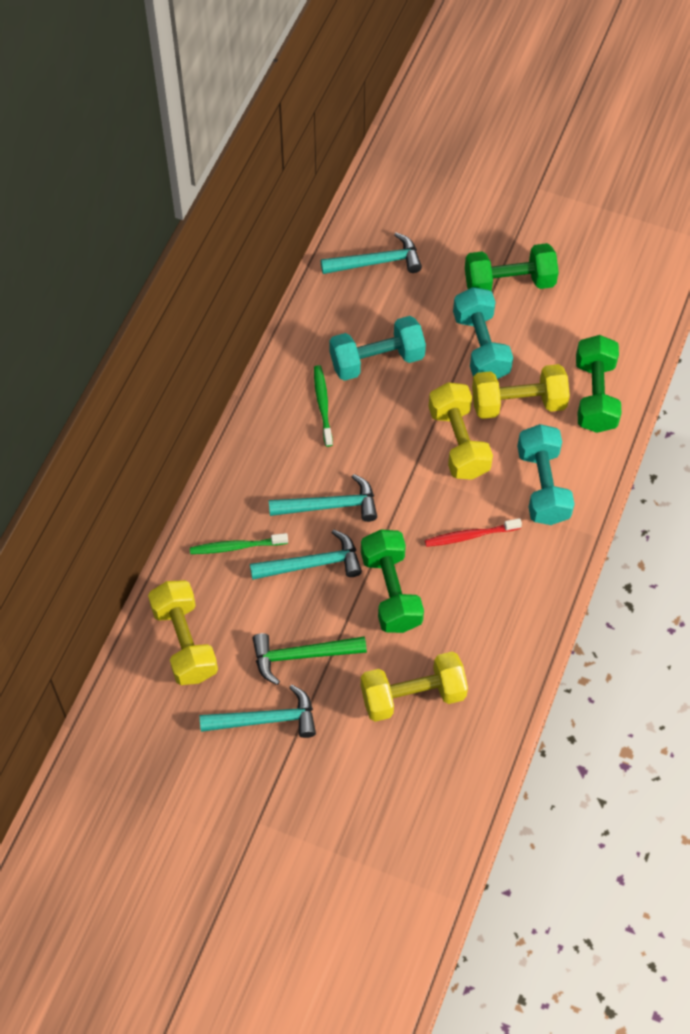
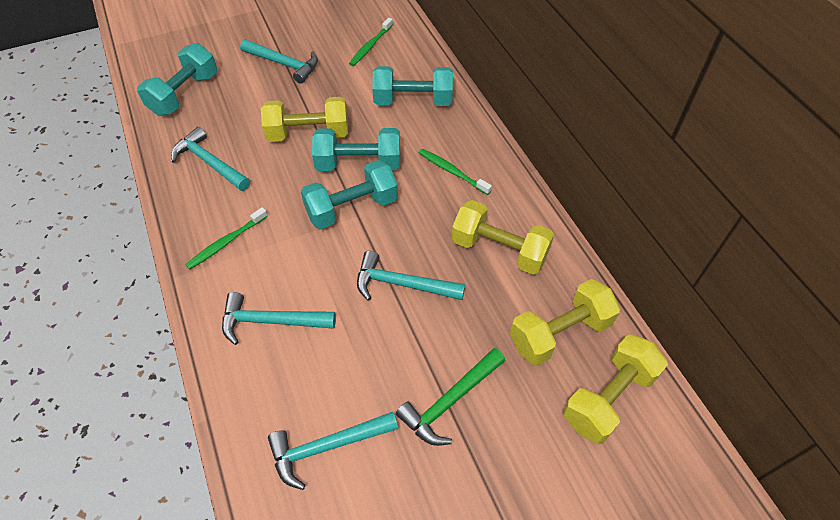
green dumbbell: [361,530,424,633] [465,243,559,291] [576,335,622,433] = 3 -> none = 0
green toothbrush: [190,533,288,554] [314,365,333,447] = 2 -> [186,207,268,269] [349,17,393,66] [419,149,492,195] = 3
red toothbrush: [425,518,522,547] = 1 -> none = 0
turquoise dumbbell: [329,316,426,381] [453,287,513,379] [517,424,574,525] = 3 -> [137,43,217,116] [301,160,398,229] [312,128,400,171] [372,66,453,106] = 4
turquoise hammer: [200,685,316,738] [250,529,362,580] [269,474,377,522] [321,233,422,274] = 4 -> [171,127,250,191] [222,292,336,345] [240,39,318,84] [268,412,398,490] [357,251,465,301] = 5

